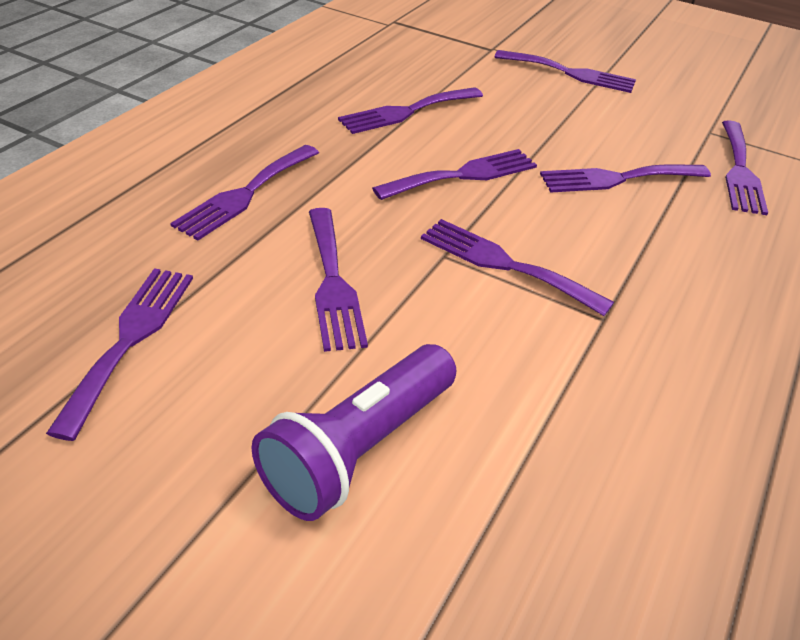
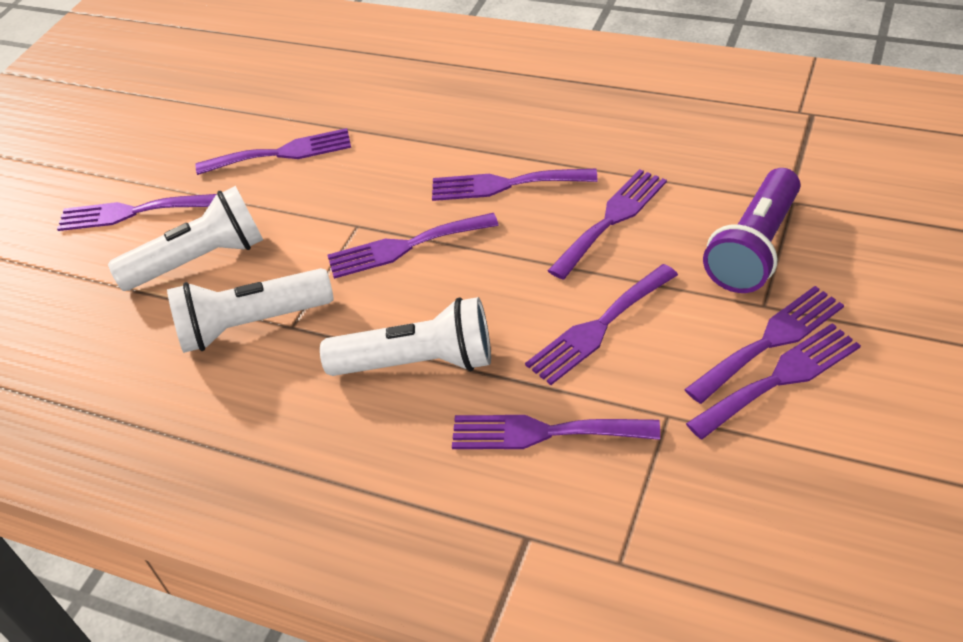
white flashlight: none = 0 -> [108,186,263,291] [167,268,334,353] [320,297,491,376] = 3

